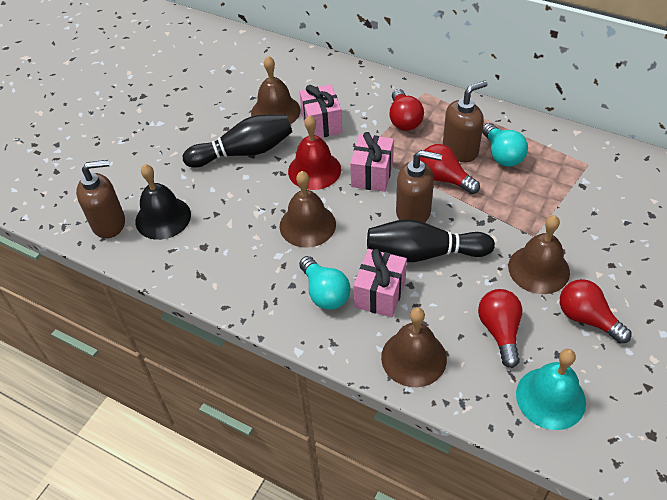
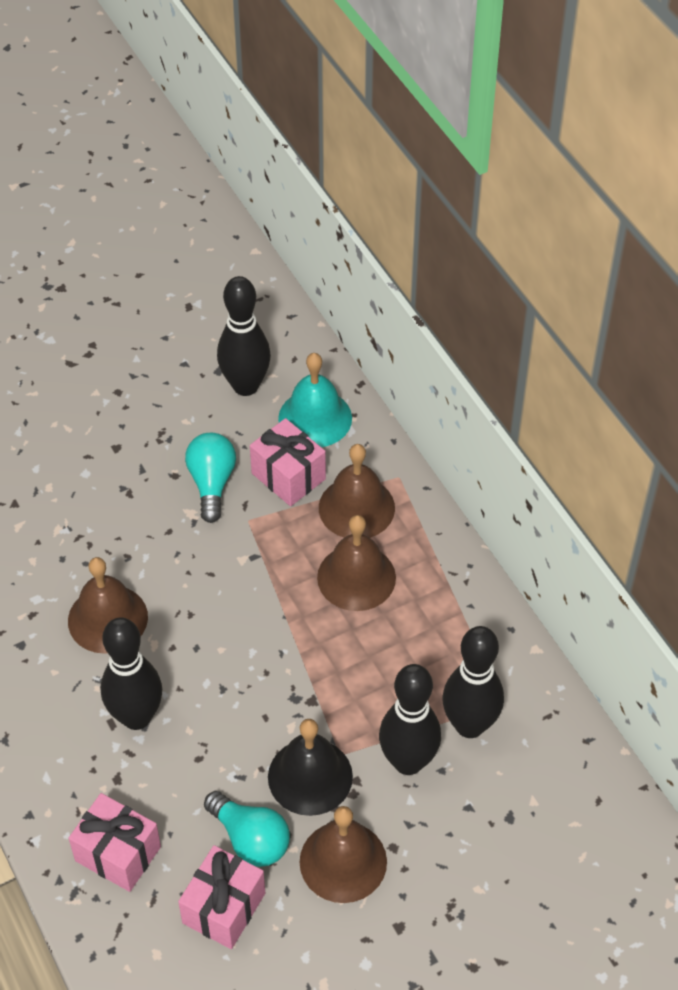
black bowling pin: [183,115,292,168] [367,219,495,262] = 2 -> [101,617,162,730] [217,276,271,396] [379,664,441,775] [442,626,504,738] = 4
brown soap dispenser: [76,160,125,239] [396,150,442,223] [443,81,488,162] = 3 -> none = 0
red bell: [288,115,341,190] = 1 -> none = 0
red light bulb: [389,89,424,131] [420,144,480,194] [478,289,522,368] [560,279,631,344] = 4 -> none = 0

